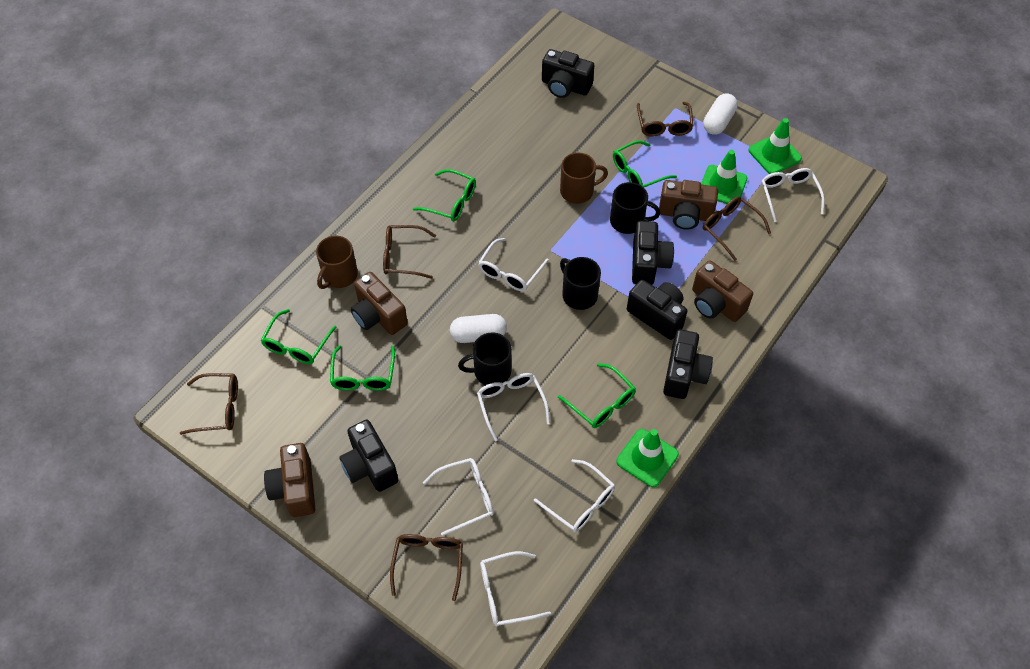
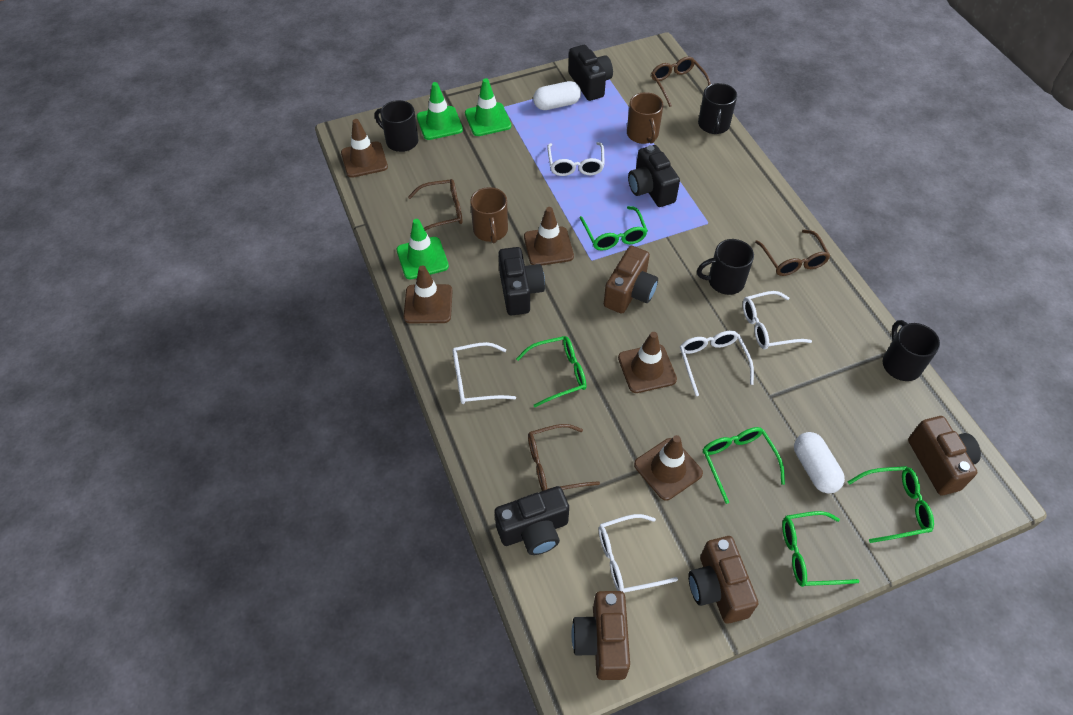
black camera: [339,420,398,492] [542,49,594,98] [627,280,687,340] [632,221,674,285] [663,329,713,399] = 5 -> [494,486,569,555] [498,247,545,316] [568,45,613,101] [628,145,680,207] = 4
black mug: [458,332,512,385] [560,257,601,310] [610,182,660,234] = 3 -> [375,100,418,152] [697,239,754,295] [698,83,737,134] [883,320,940,381] = 4
brown glasses: [180,373,238,435] [383,225,436,279] [390,534,463,601] [637,102,694,137] [703,196,771,261] = 5 -> [408,179,463,231] [528,424,600,491] [651,57,711,107] [755,230,830,276] = 4
brown traffic cone: none = 0 -> [341,119,388,178] [404,265,453,323] [524,207,574,266] [618,332,677,393] [634,435,703,500] = 5
white glasses: [423,458,494,536] [477,373,550,441] [478,238,549,291] [480,551,551,626] [534,459,615,532] [761,168,825,222] = 6 -> [453,342,516,404] [547,142,605,176] [599,514,678,593] [680,331,754,396] [743,291,812,349] = 5

